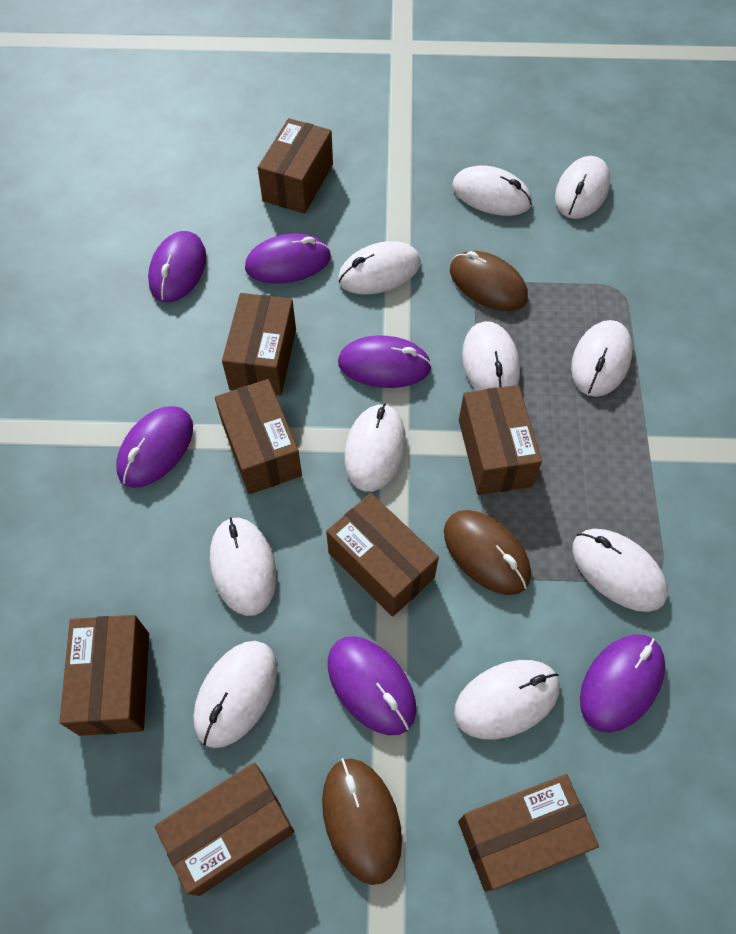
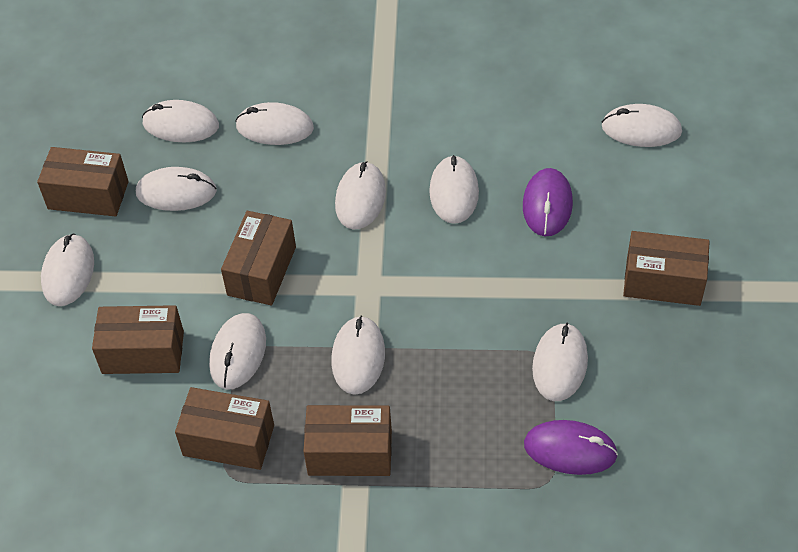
brown box: [59,615,149,736] [155,762,294,896] [215,379,302,494] [222,293,296,396] [258,118,333,214] [326,493,439,617] [458,774,599,892] [459,385,542,495] = 8 -> [37,147,128,217] [92,305,184,374] [175,387,274,470] [221,211,296,305] [303,405,392,476] [623,231,710,306] = 6
brown mouse: [322,758,402,885] [444,510,531,595] [450,251,528,311] = 3 -> none = 0
purple mouse: [116,406,193,488] [148,231,206,302] [245,234,331,283] [328,636,416,735] [338,335,432,388] [580,634,665,733] = 6 -> [523,168,573,236] [524,420,618,475] = 2

